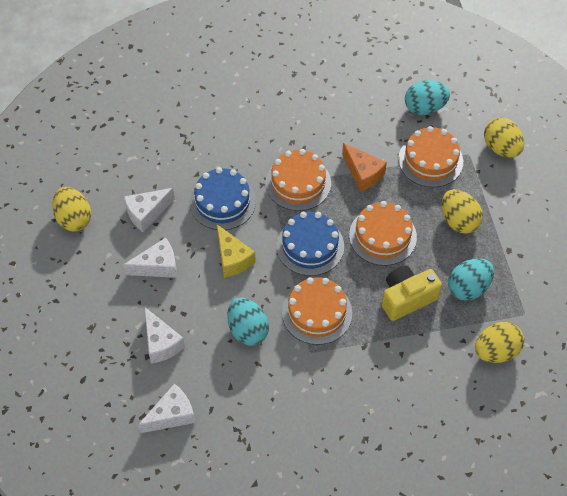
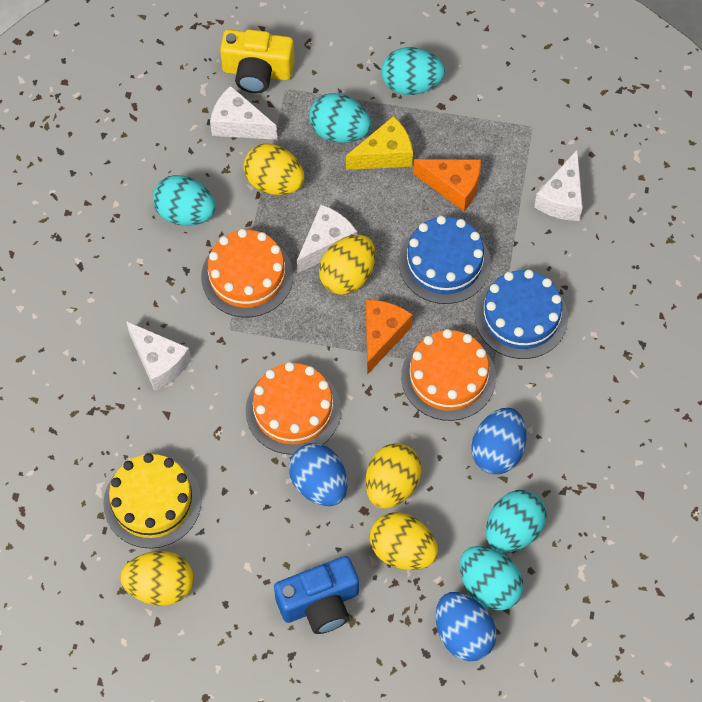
blue camera: none = 0 -> [274,556,359,634] = 1
blue egg: none = 0 -> [289,443,348,507] [436,592,497,661] [471,408,526,474] = 3
orange cake: [266,149,331,211] [282,277,352,345] [349,201,417,266] [398,126,463,187] = 4 -> [201,229,293,317] [246,362,341,455] [401,329,496,421] = 3
orange cheese: [342,143,387,192] = 1 -> [366,299,413,375] [413,159,481,211] = 2
turquoise egg: [227,297,269,346] [405,80,450,115] [448,258,494,301] = 3 -> [153,175,216,226] [309,93,371,143] [381,47,445,95] [460,546,524,611] [486,490,547,553] = 5
yellow cake: none = 0 -> [103,453,202,549] = 1
yellow egg: [52,187,91,232] [442,189,483,234] [475,322,524,363] [484,117,524,158] = 4 -> [120,551,193,606] [243,143,304,195] [319,235,375,295] [365,443,421,509] [370,512,438,570] = 5

